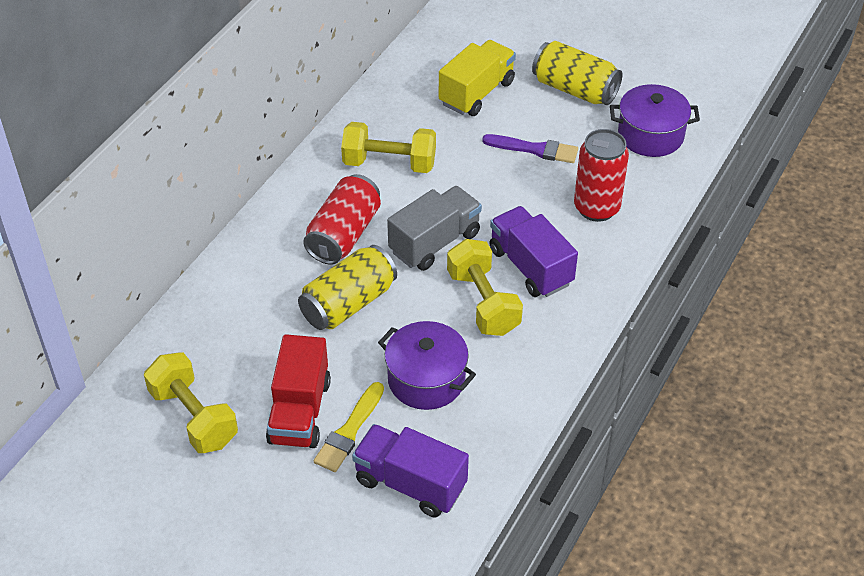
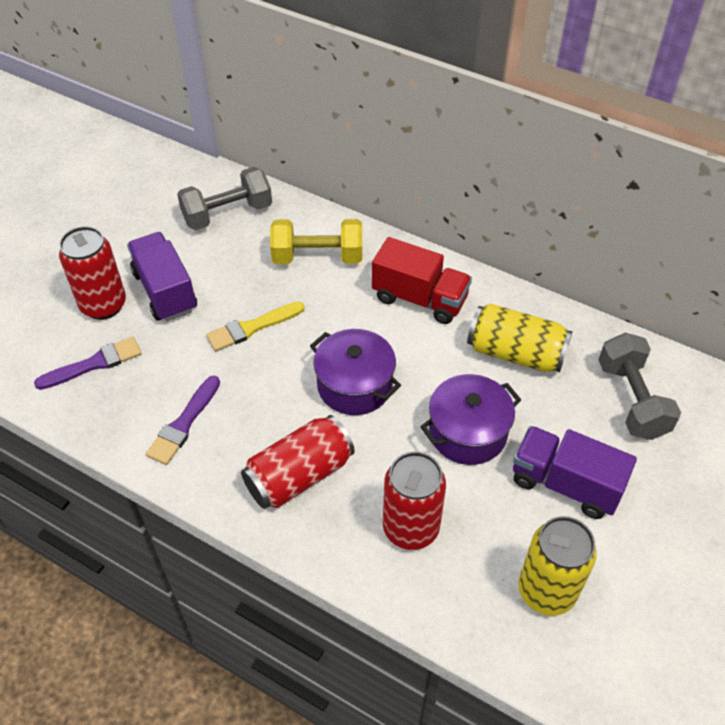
grey dumbbell: none = 0 -> [177,167,272,230] [598,332,681,440] = 2
grey truck: [387,186,482,271] = 1 -> none = 0
purple brush: [482,134,578,163] = 1 -> [34,337,142,390] [146,376,220,465] = 2
red can: [303,174,381,265] [574,129,629,222] = 2 -> [59,226,126,320] [241,415,355,509] [383,452,446,550] = 3
yellow dumbbell: [144,352,238,453] [341,122,436,173] [447,239,523,336] = 3 -> [270,219,362,264] = 1
yellow truck: [439,40,516,116] = 1 -> none = 0

